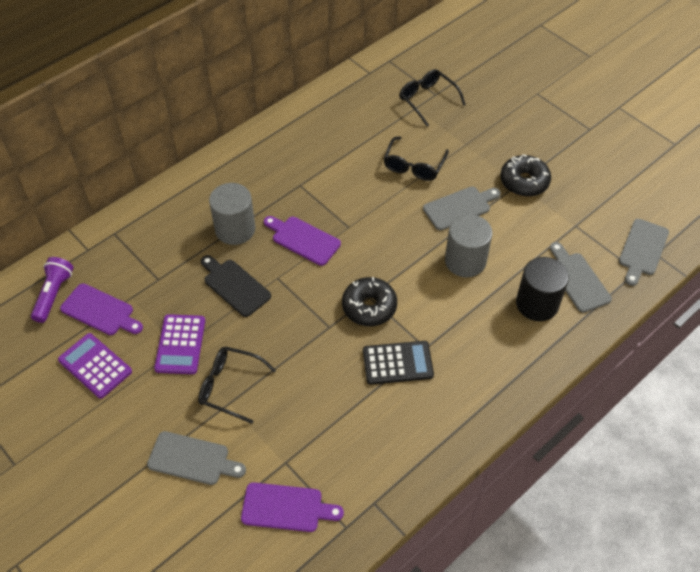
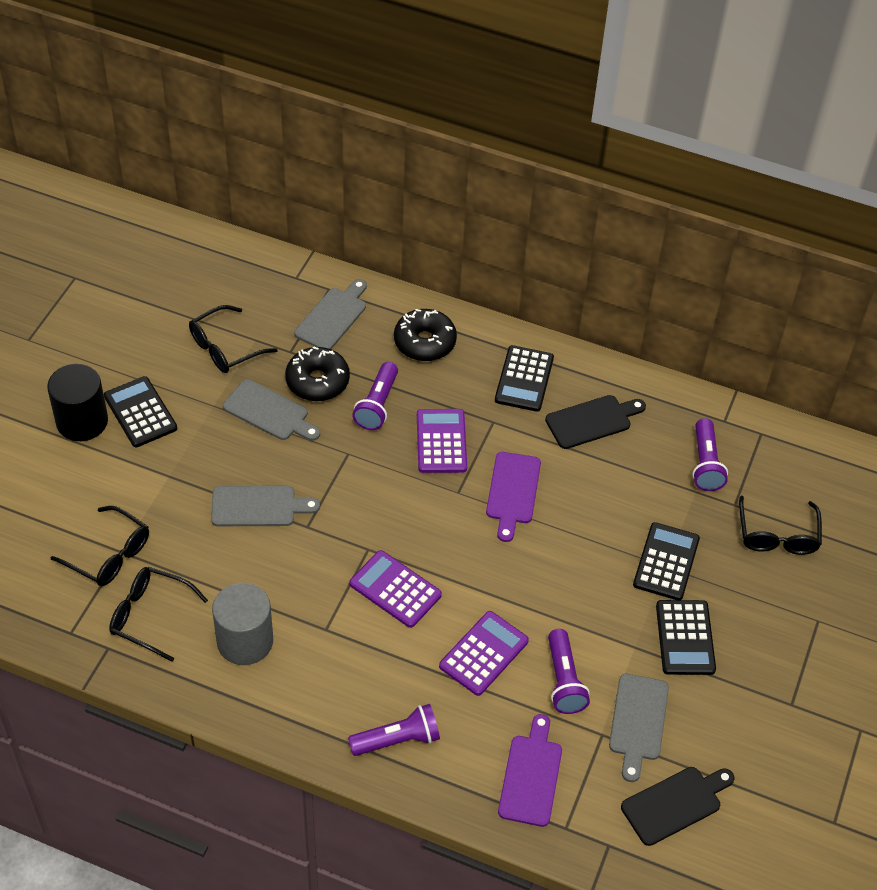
black calculator: [363,341,434,385] = 1 -> [104,376,177,447] [495,345,554,412] [633,522,700,600] [656,600,716,675] = 4
black cutting board: [201,255,271,317] = 1 -> [545,395,646,449] [621,767,734,846] = 2
black glasses: [198,346,276,424] [384,136,449,181] [399,69,466,126] = 3 -> [50,506,149,586] [109,567,208,662] [189,305,278,373] [739,496,822,555] = 4
grey cylinder: [209,183,255,245] [445,214,492,277] = 2 -> [212,583,273,665] = 1
purple calculator: [58,333,132,399] [154,314,205,374] = 2 -> [349,550,442,628] [417,409,467,473] [439,611,529,696] = 3
purple cutting board: [60,283,143,335] [241,482,344,532] [264,216,341,266] = 3 -> [486,452,541,542] [498,714,562,827] = 2
purple flashlight: [31,257,74,323] = 1 -> [348,704,440,756] [352,362,398,430] [548,629,590,714] [692,418,728,491] = 4

